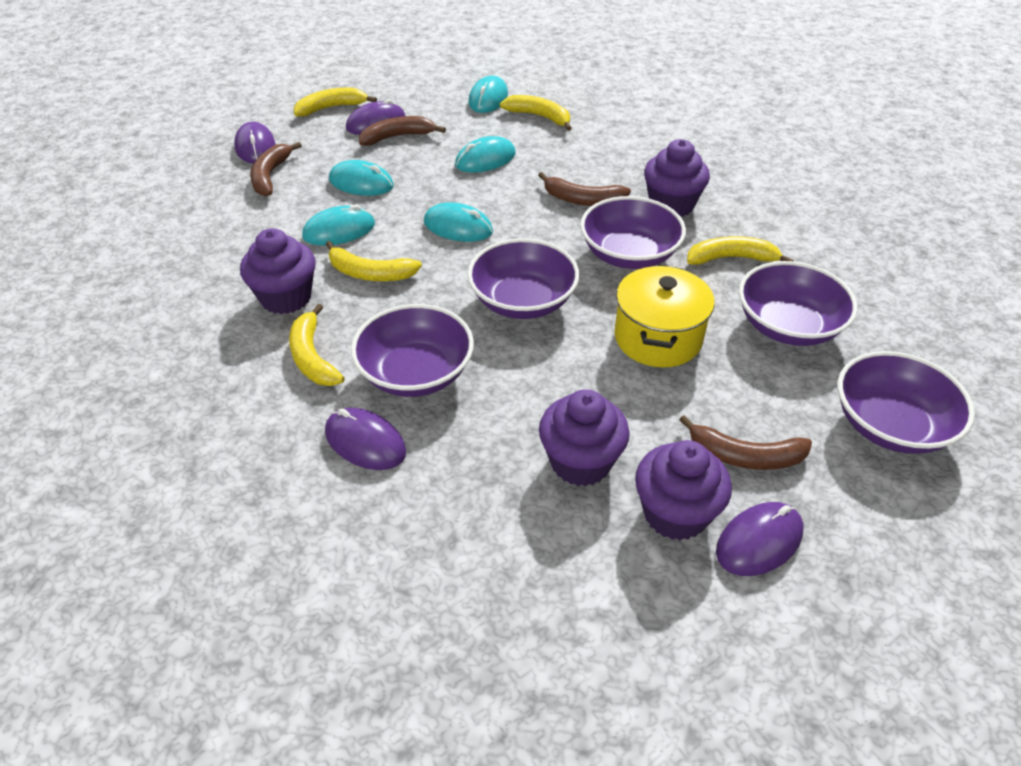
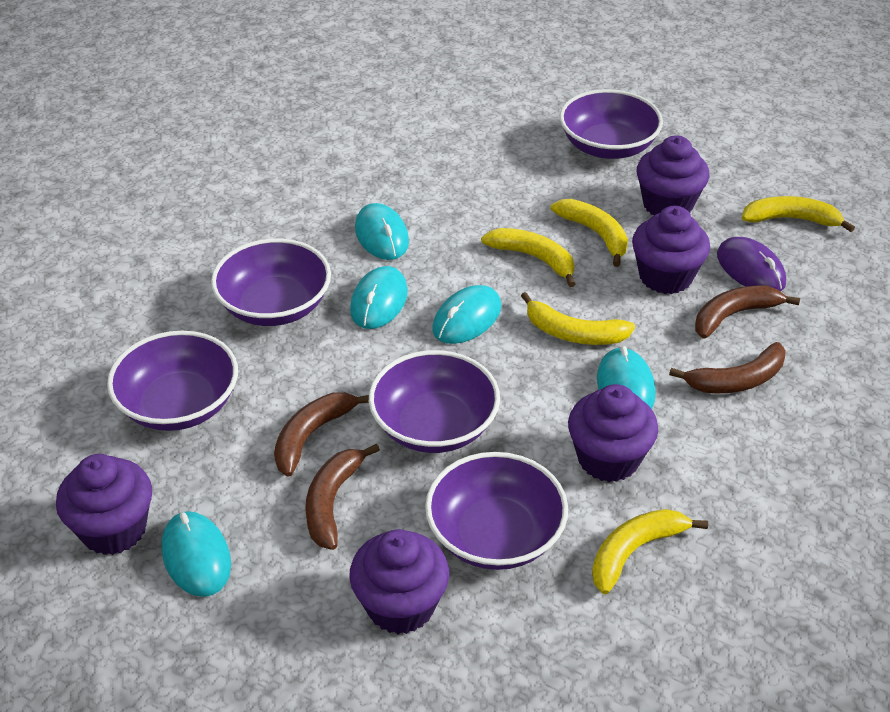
purple cupcake: [240,228,316,314] [539,389,630,486] [635,440,732,540] [644,139,710,217] = 4 -> [56,454,152,555] [349,529,449,634] [568,384,658,482] [632,206,710,294] [636,135,709,215] = 5
purple mouse: [234,122,275,164] [325,408,406,470] [346,99,405,135] [716,502,803,576] = 4 -> [717,237,786,291] = 1
yellow pot: [614,265,715,368] = 1 -> none = 0

